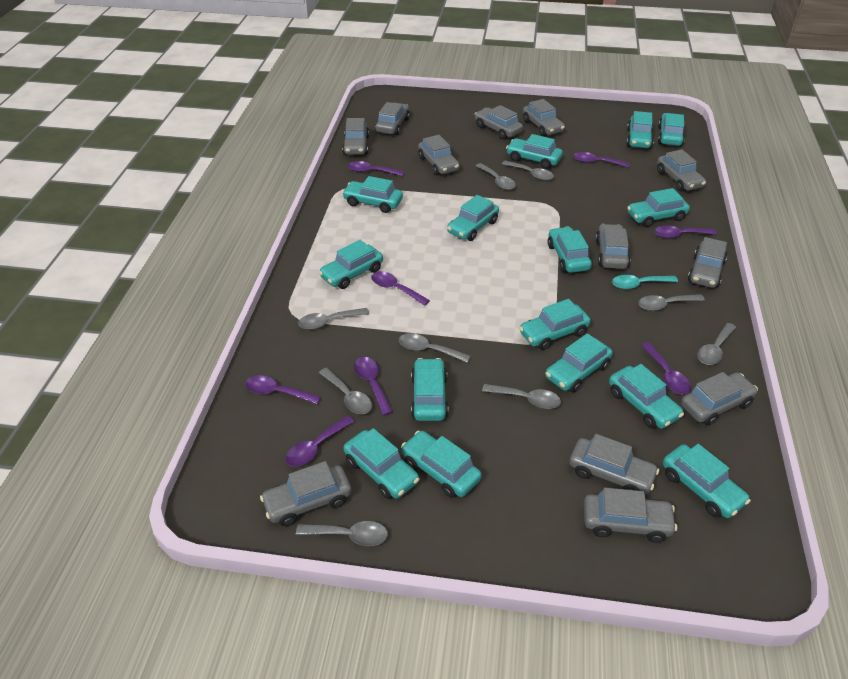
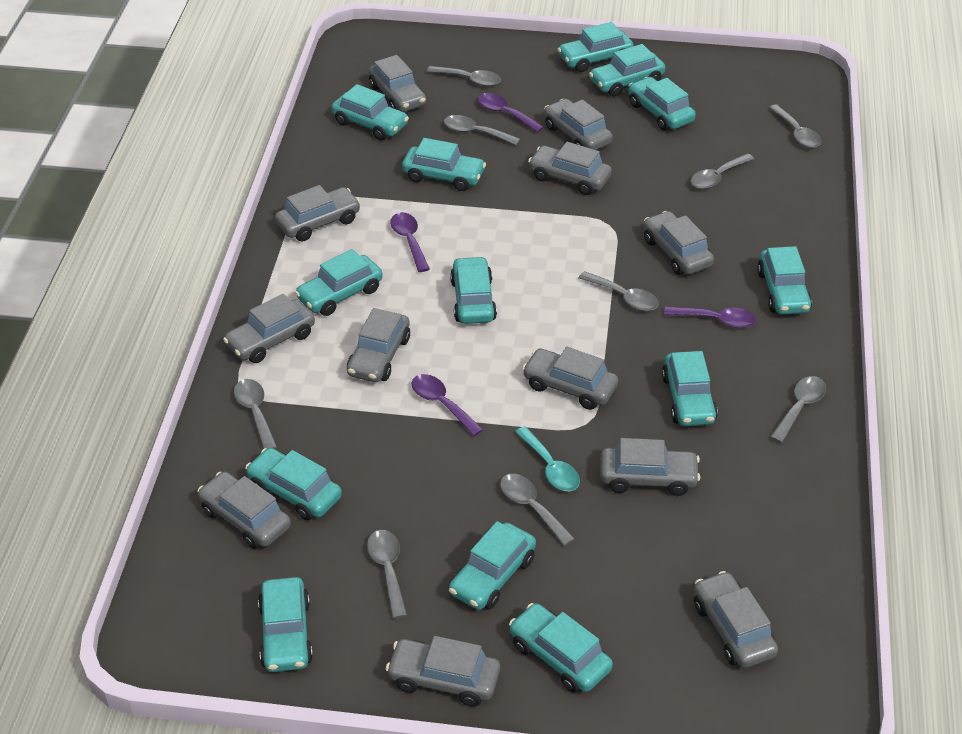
purple spoon: [245,375,321,404] [285,416,354,467] [348,161,404,176] [354,357,393,415] [371,271,430,306] [573,152,630,168] [641,343,691,395] [654,226,717,238] = 8 -> [390,212,430,272] [411,374,483,436] [478,93,544,132] [664,306,757,328] = 4
turquoise car: [319,240,383,289] [342,176,403,213] [343,428,420,499] [401,431,482,498] [411,358,449,421] [447,195,499,241] [506,134,563,169] [519,299,591,350] [545,333,613,392] [548,227,592,273] [609,364,684,429] [627,111,653,149] [627,188,690,227] [658,113,685,146] [663,444,751,518] = 15 -> [245,448,342,520] [258,577,313,672] [295,249,383,316] [332,84,409,140] [402,138,486,191] [449,521,536,610] [450,256,497,324] [509,603,613,693] [557,22,634,72] [589,44,665,96] [628,77,696,131] [662,351,718,426] [757,246,812,315] = 13

